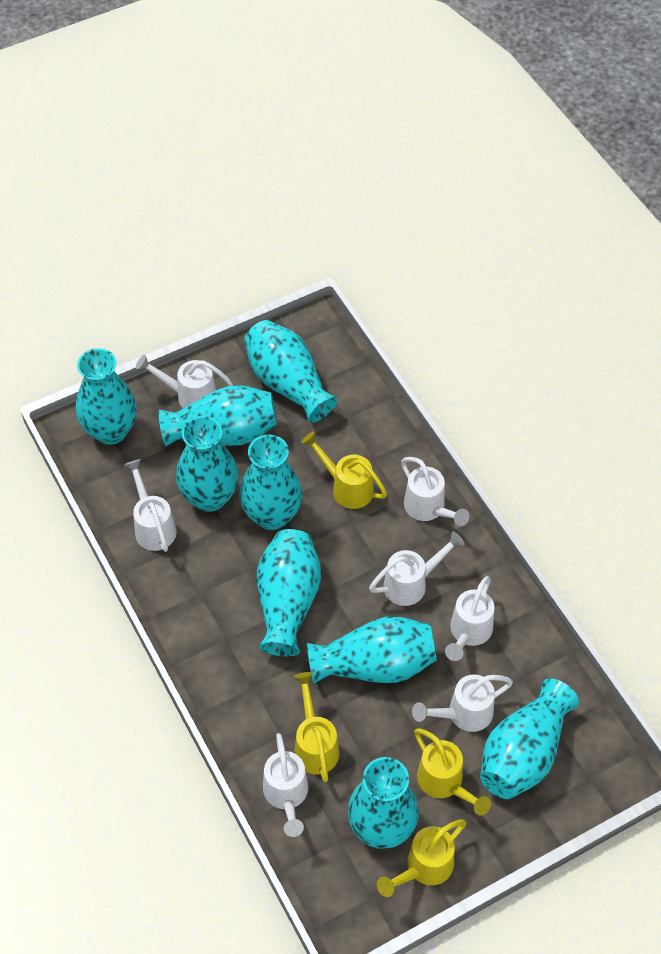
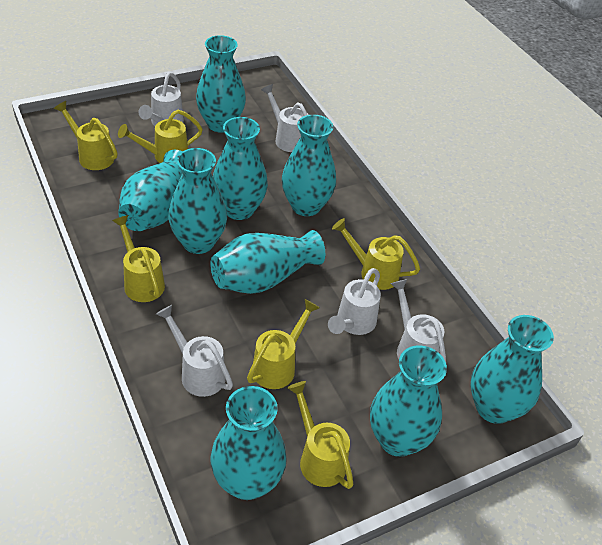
white watering can: [124,459,177,552] [136,354,233,408] [263,733,308,837] [369,531,465,606] [401,457,469,526] [412,674,513,732] [445,576,494,661] = 7 -> [138,72,184,126] [156,305,233,397] [261,84,308,152] [328,268,381,335] [390,279,446,362] = 5
yellow watering can: [294,672,339,782] [301,431,387,509] [377,819,466,897] [414,728,491,815] = 4 -> [54,101,118,170] [112,215,165,302] [118,110,203,163] [247,299,320,389] [287,381,354,489] [332,218,420,290] = 6

